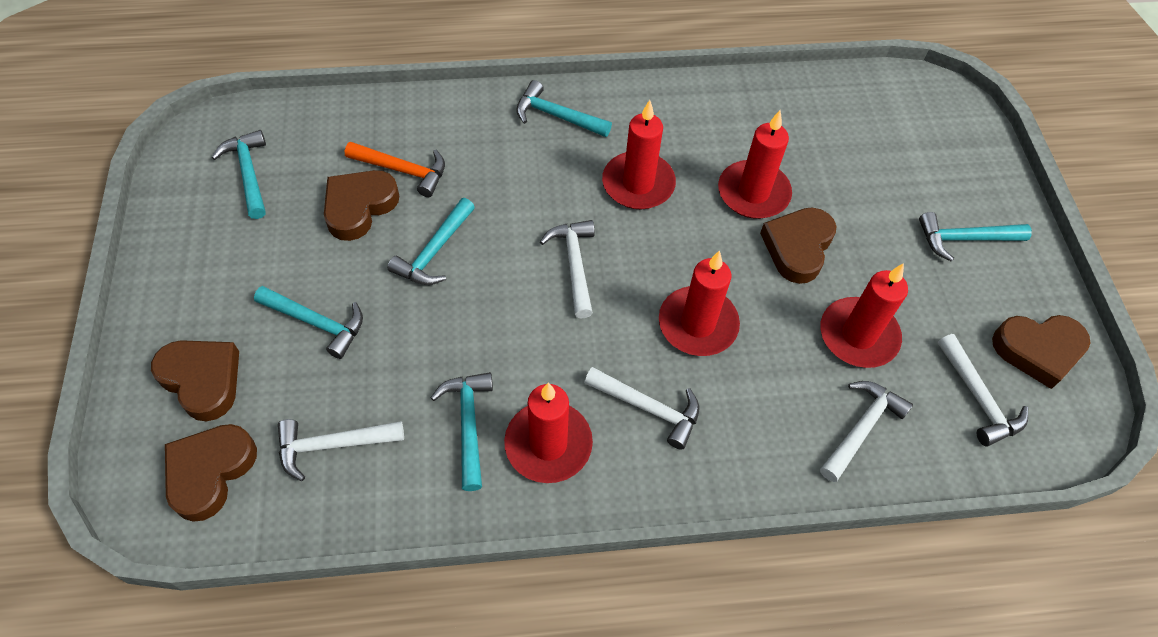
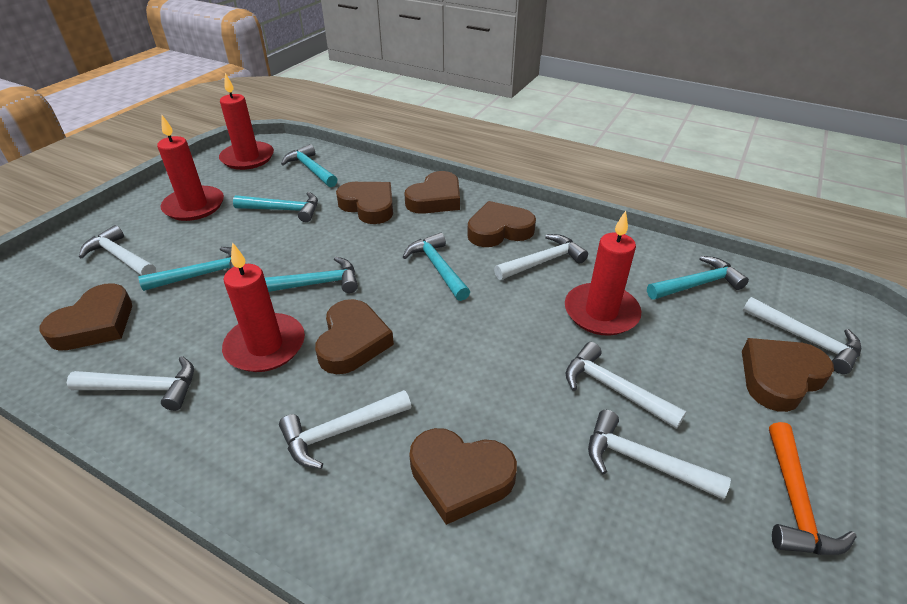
brown heart: [151,340,239,421] [165,424,257,522] [324,170,399,241] [760,207,836,284] [992,315,1090,389] = 5 -> [39,283,132,351] [315,299,394,374] [336,182,393,224] [404,171,460,214] [409,428,517,525] [467,201,536,247] [742,338,834,412] = 7
red candle: [504,383,593,483] [602,100,676,209] [659,250,740,356] [718,110,792,219] [820,263,908,368] = 5 -> [157,115,224,221] [219,73,274,170] [222,242,305,372] [565,211,642,336] = 4
white hammer: [278,419,404,481] [540,220,595,319] [584,367,699,450] [820,381,913,482] [938,334,1028,446] = 5 -> [67,356,194,411] [79,225,156,276] [279,390,411,469] [494,234,588,280] [565,342,687,429] [588,410,731,499] [743,297,861,374] = 7

